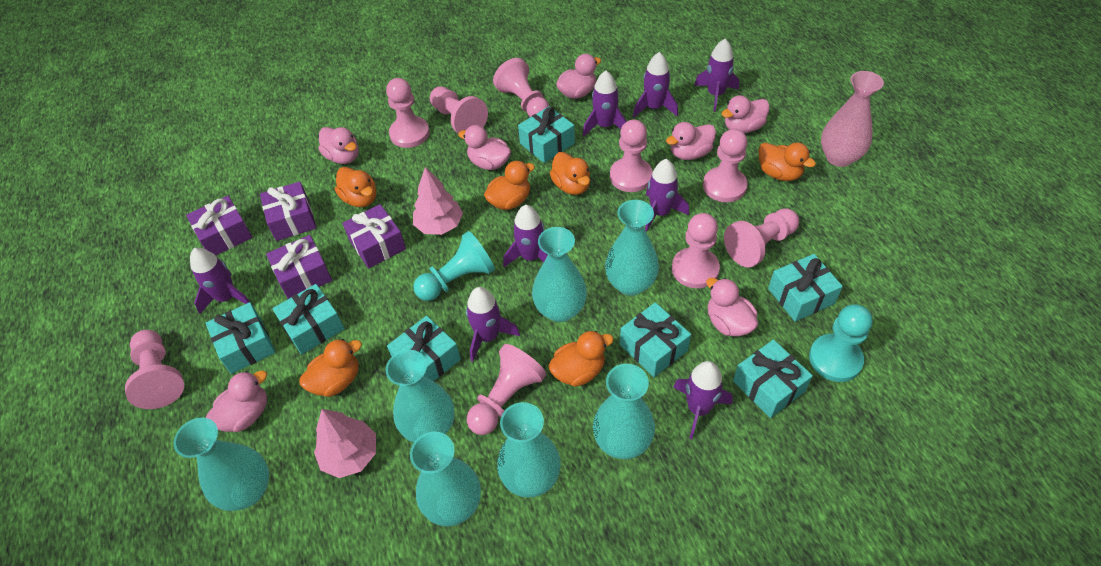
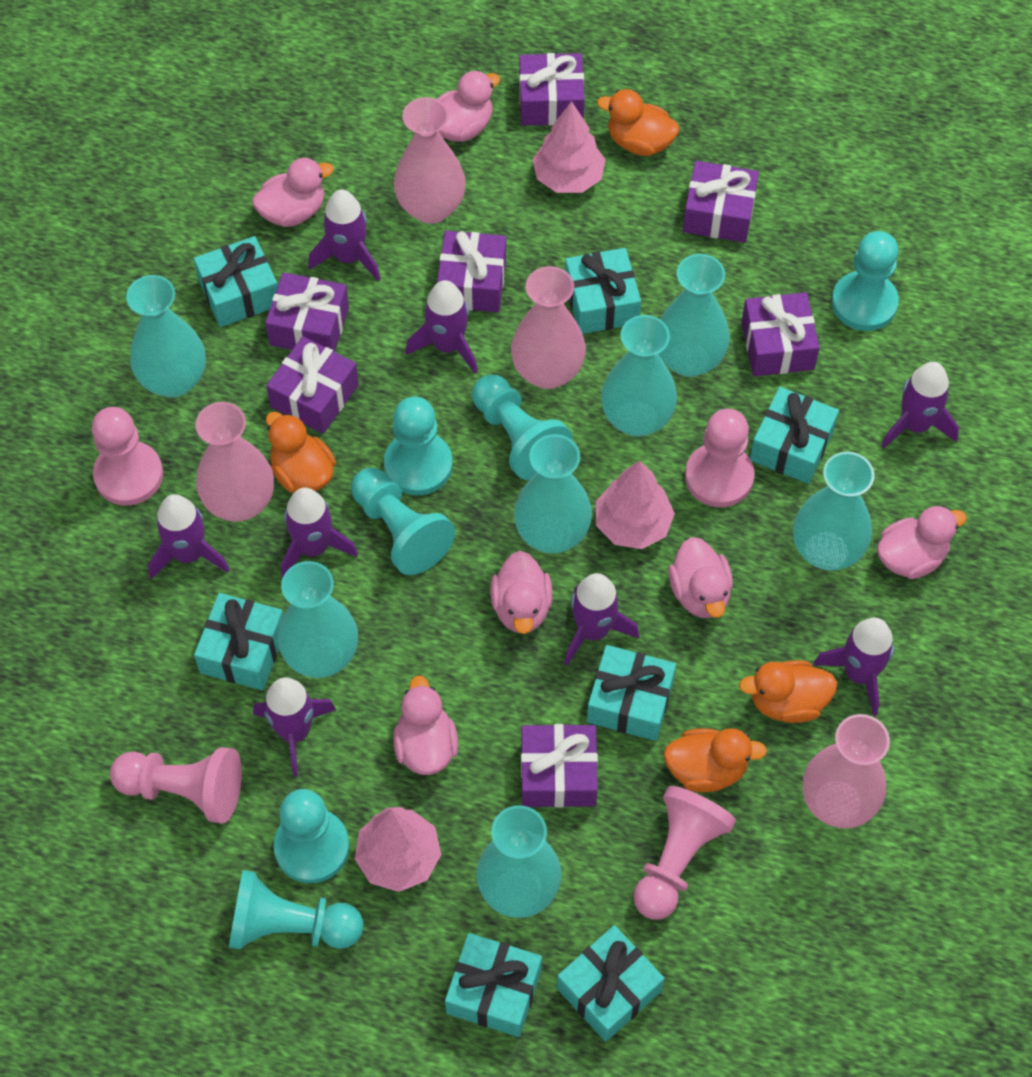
orange duck: [299,339,362,397] [335,167,376,207] [484,161,535,210] [548,331,614,387] [550,152,590,195] [759,142,816,181] = 6 -> [266,412,336,493] [597,89,679,156] [663,728,767,792] [739,660,837,723] = 4
pink duck: [206,370,267,432] [318,127,359,164] [458,125,511,170] [556,54,601,99] [666,122,716,160] [706,278,758,337] [721,95,770,133] = 7 -> [252,158,334,227] [393,675,458,775] [437,70,500,142] [490,551,553,634] [668,537,733,618] [877,506,967,579] = 6
pink pawn: [125,330,184,409] [386,78,430,148] [430,86,488,133] [467,344,546,435] [493,58,549,117] [610,119,653,192] [672,213,720,288] [703,129,748,202] [724,208,799,267] = 9 -> [91,407,163,506] [110,747,242,824] [633,786,736,920] [685,409,755,507] = 4
pink tree: [314,409,376,478] [413,167,463,235] = 2 -> [355,807,441,892] [533,101,606,193] [596,461,675,549] = 3
pink vase: [821,71,884,167] = 1 -> [196,402,274,522] [394,97,466,224] [511,266,586,389] [803,714,890,828] = 4
purple gift: [186,196,252,255] [260,181,317,241] [266,235,332,299] [342,204,406,268] = 4 -> [265,272,349,352] [266,336,359,434] [437,231,506,312] [519,53,585,126] [521,724,598,808] [683,161,759,243] [742,292,820,376] = 7
turquoise pawn: [414,231,495,301] [809,304,873,382] = 2 -> [229,870,363,949] [274,789,349,883] [351,468,455,575] [384,397,452,495] [472,375,573,480] [832,231,899,331] = 6

